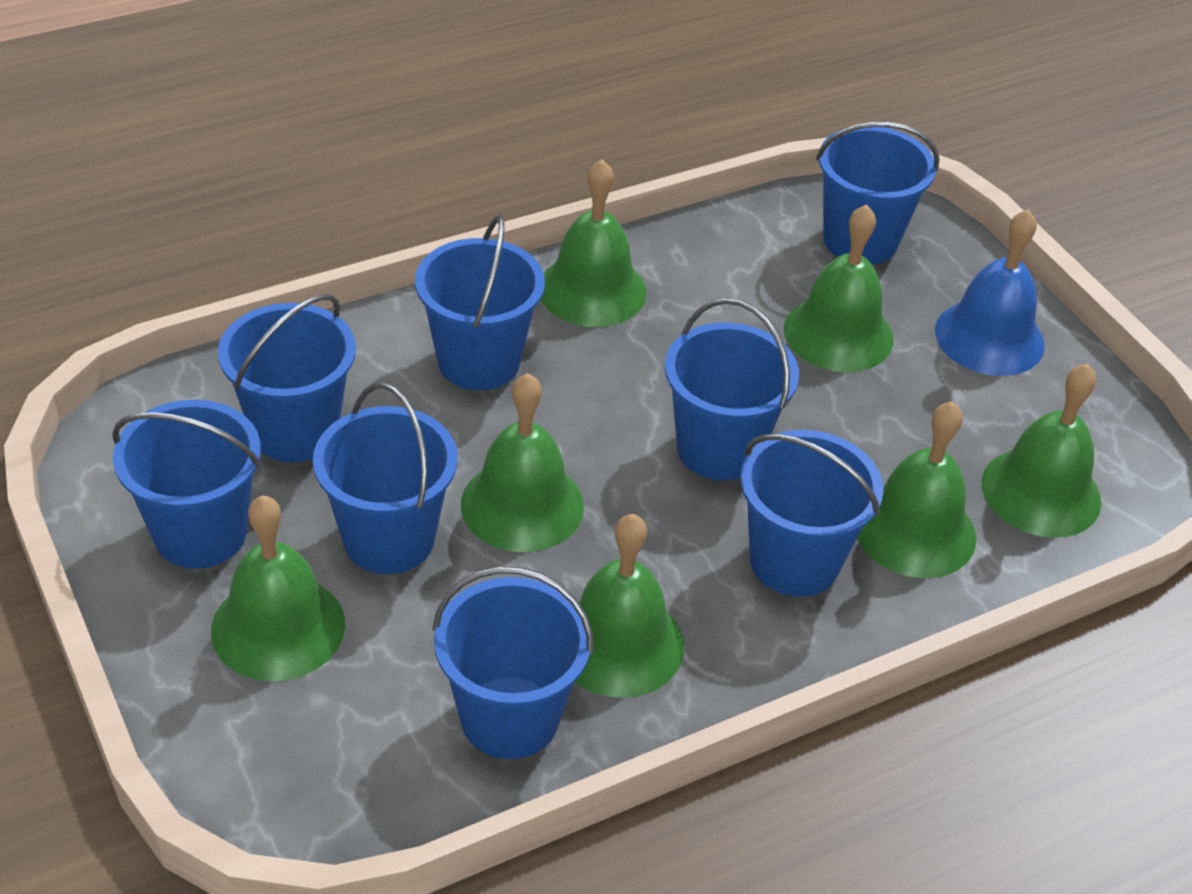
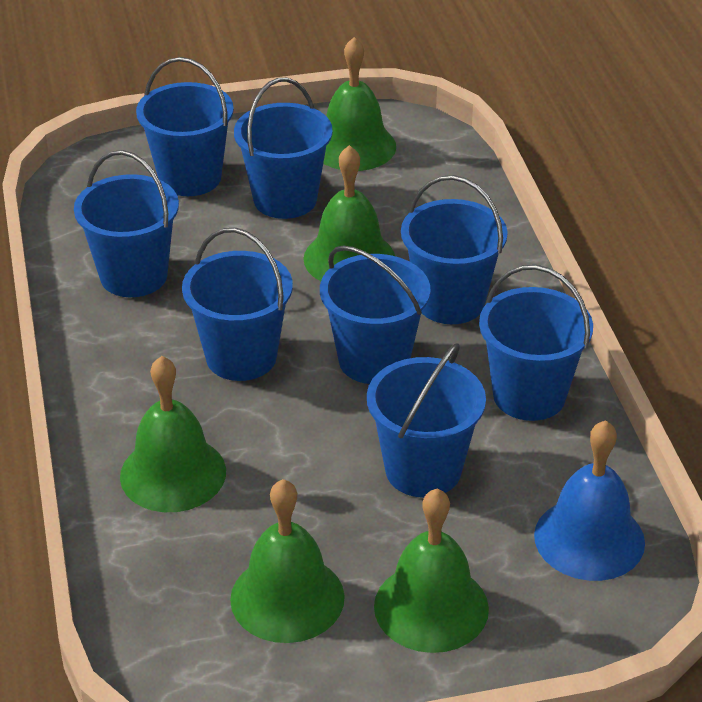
green bell: [211,495,345,681] [461,373,584,552] [541,160,647,327] [575,514,684,698] [784,204,894,372] [857,401,976,578] [981,364,1101,538] = 7 -> [120,356,226,512] [230,479,345,643] [303,145,395,281] [323,37,396,171] [374,489,489,653] = 5

